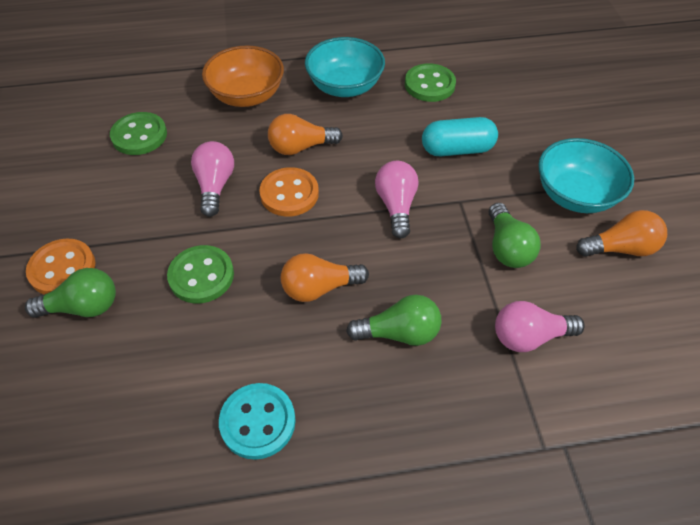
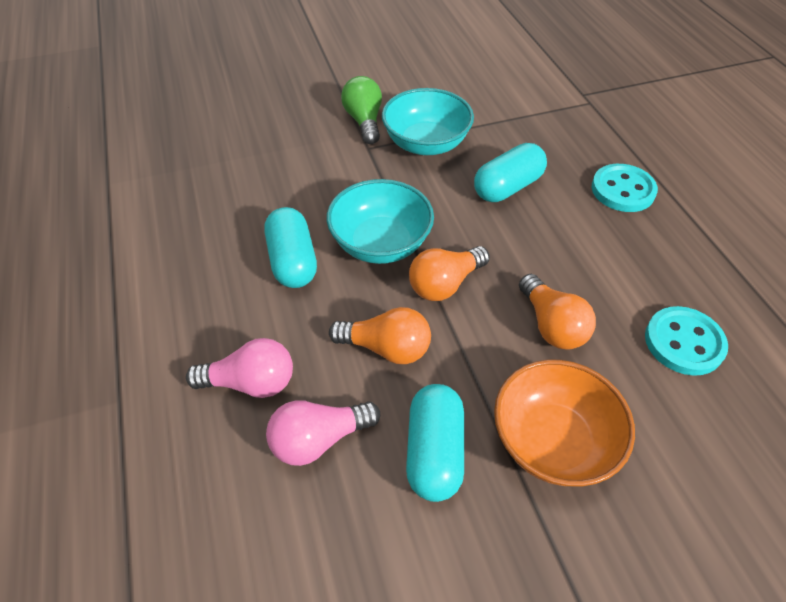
green button: [110,112,167,155] [167,245,234,303] [405,63,456,102] = 3 -> none = 0
green light bulb: [25,268,116,318] [346,295,441,346] [489,203,541,268] = 3 -> [341,76,382,144] = 1
orange button: [26,239,96,295] [259,167,319,217] = 2 -> none = 0
pink light bulb: [191,141,234,217] [375,161,418,238] [495,301,585,352] = 3 -> [186,338,293,398] [266,400,380,466] = 2
turquoise button: [219,383,296,460] = 1 -> [592,164,658,212] [645,306,728,376] = 2
turquoise capsule: [422,117,498,156] = 1 -> [265,207,317,288] [406,384,464,502] [474,143,547,202] = 3

